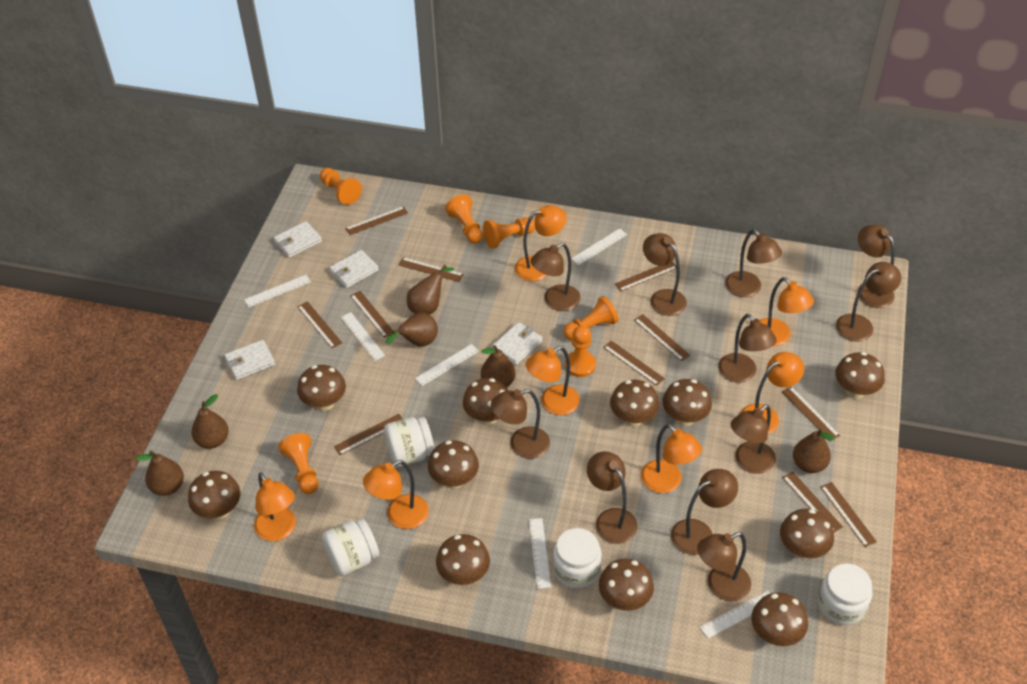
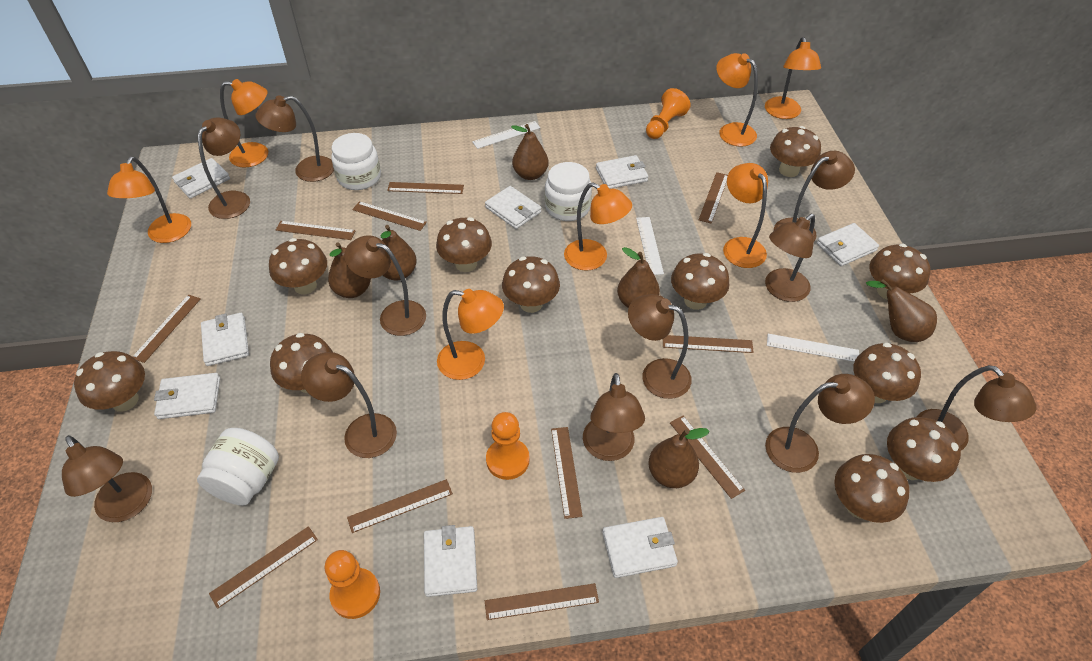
orange pawn: [278,433,318,494] [320,168,362,205] [445,194,483,244] [483,217,535,249] [563,296,619,340] [565,326,596,377] = 6 -> [325,550,380,619] [486,412,530,480] [646,88,691,139] = 3
white jar: [322,518,379,576] [384,417,434,467] [553,528,602,589] [818,563,872,625] = 4 -> [197,428,279,506] [331,133,381,190] [545,162,592,221] = 3
white ruler: [244,275,311,307] [341,312,385,361] [415,344,479,386] [529,518,551,589] [571,228,627,265] [700,591,770,639] = 6 -> [472,121,540,149] [636,217,664,275] [767,334,859,362] = 3
white wallet: [224,340,275,380] [274,221,322,258] [329,250,379,288] [492,322,543,365] = 4 -> [154,373,220,419] [172,158,230,199] [201,313,249,366] [424,525,477,597] [485,186,541,229] [596,155,648,189] [602,517,678,578] [817,223,879,266] = 8

